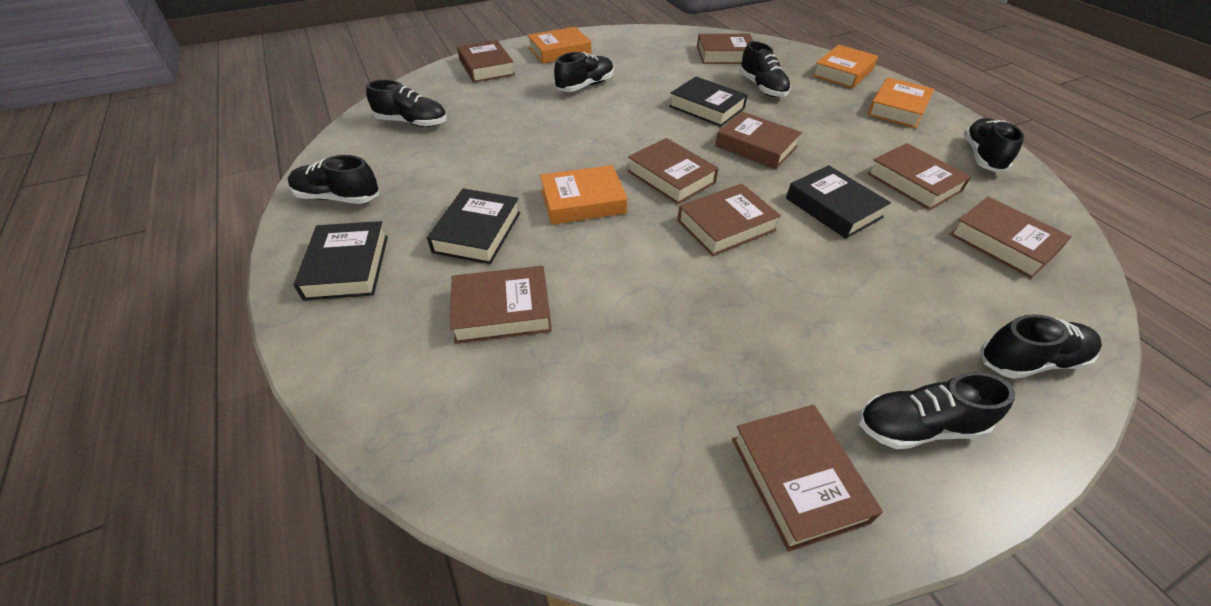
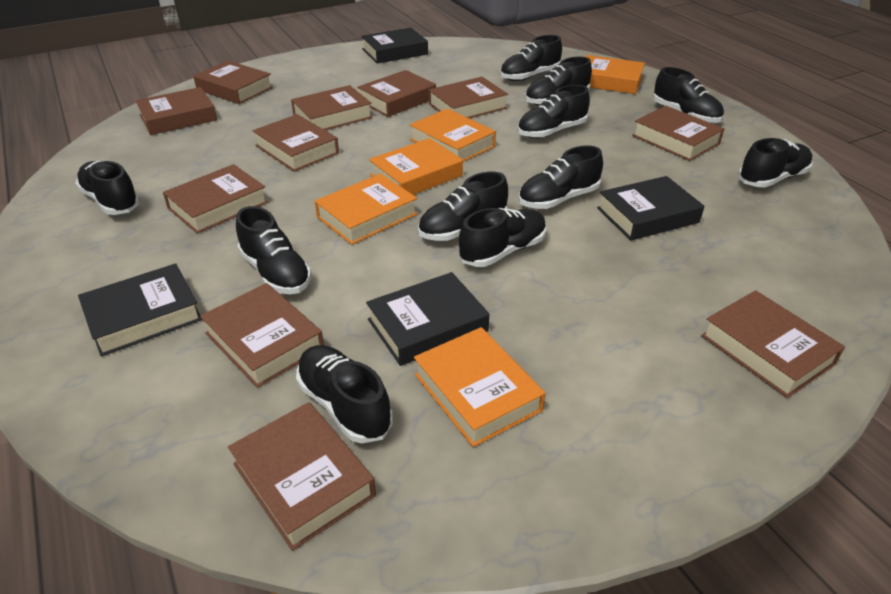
black shoe: [288,155,379,204] [366,80,447,127] [554,52,614,92] [739,41,791,97] [859,372,1015,449] [964,118,1024,172] [980,314,1102,379] = 7 -> [75,161,140,215] [236,206,312,294] [296,345,393,443] [418,172,508,241] [459,208,547,267] [500,35,562,81] [517,85,590,138] [518,146,603,209] [525,57,592,106] [653,67,724,123] [738,138,813,187] = 11
brown book: [450,266,552,344] [457,40,515,83] [628,138,719,204] [677,184,781,256] [697,34,753,64] [715,111,802,169] [732,405,883,551] [867,143,971,210] [949,196,1072,279] = 9 -> [136,87,217,135] [163,164,268,234] [193,61,273,104] [200,283,324,388] [228,402,376,551] [253,114,339,172] [291,85,373,130] [357,70,436,117] [429,77,508,118] [632,106,724,161] [701,290,845,398] = 11
orange book: [527,27,591,64] [540,165,628,225] [812,45,878,88] [867,77,934,128] = 4 -> [315,174,418,245] [369,138,463,195] [410,109,496,162] [414,327,545,447] [586,55,645,94] = 5

